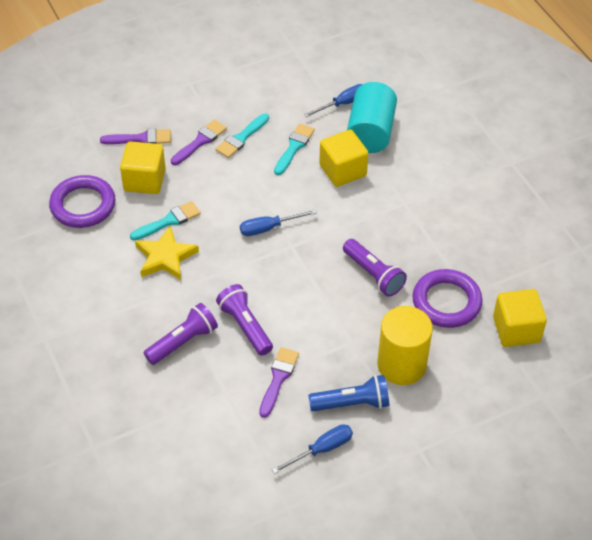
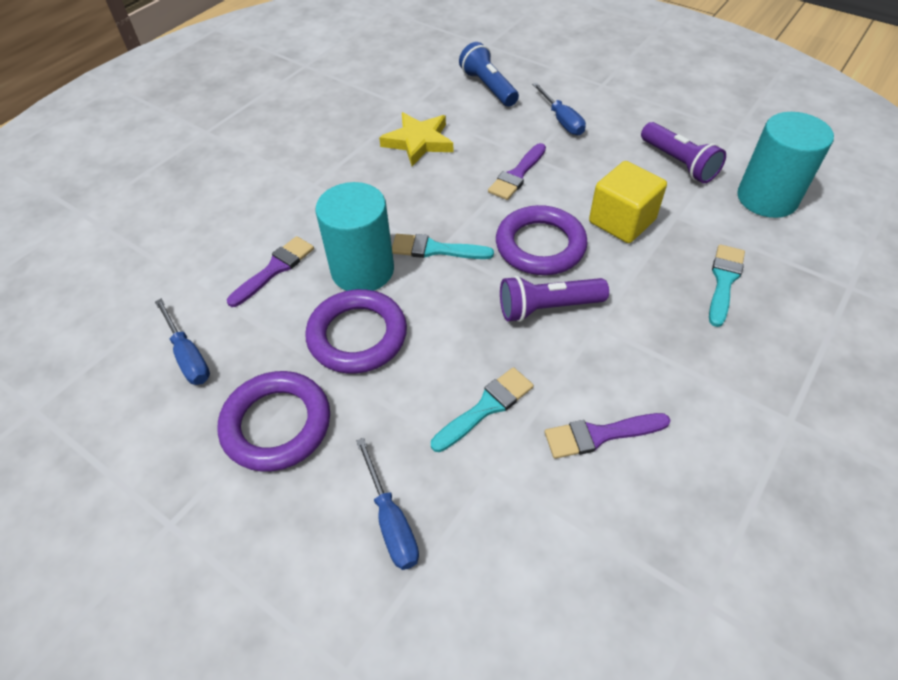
purple flashlight: [144,303,218,365] [216,284,273,356] [343,239,407,297] = 3 -> [500,276,609,322] [641,122,726,183] = 2
purple ring: [49,175,115,228] [412,269,483,328] = 2 -> [218,371,330,472] [305,289,407,374] [496,205,588,275] = 3
turquoise cylinder: [347,82,397,153] = 1 -> [315,182,394,291] [737,112,834,218] = 2
yellow cube: [120,141,166,194] [319,130,368,187] [493,289,547,347] = 3 -> [589,161,667,243] = 1
yellow cylinder: [377,306,433,385] = 1 -> none = 0

